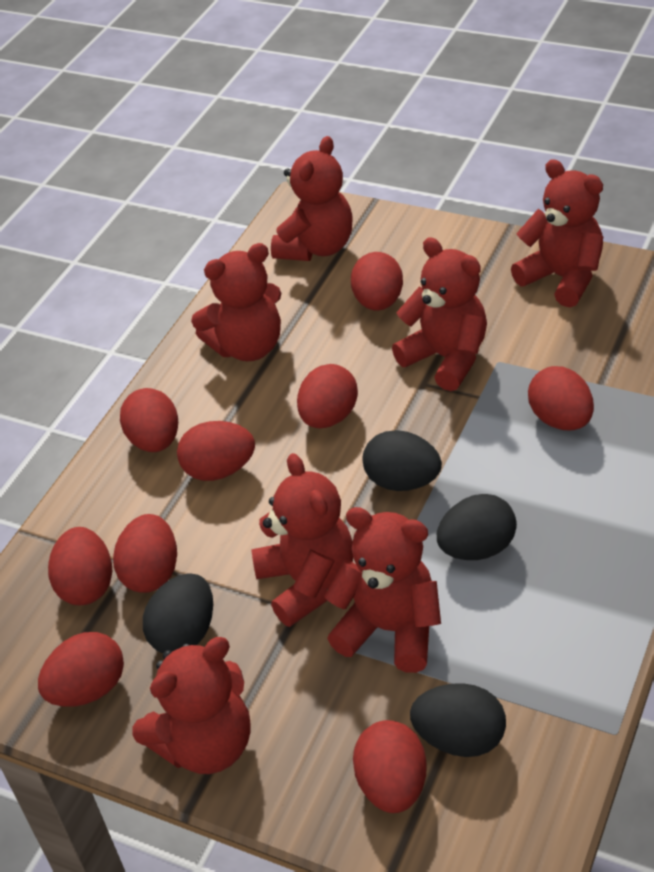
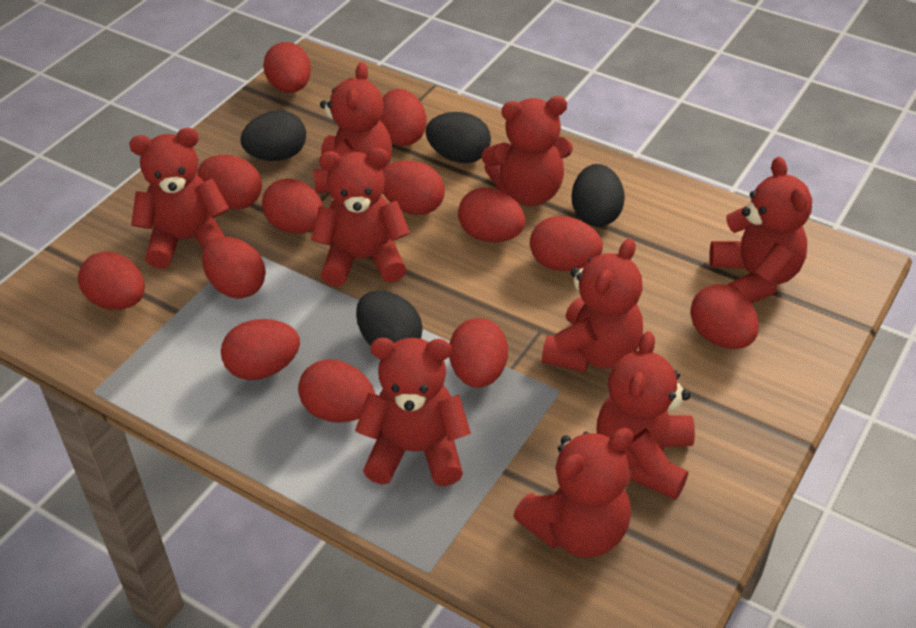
red egg: [38,632,124,707] [48,527,112,606] [113,514,177,593] [120,388,178,452] [177,421,255,481] [297,364,358,428] [351,252,403,311] [353,720,427,813] [528,366,594,430] = 9 -> [78,252,145,310] [197,155,262,210] [202,236,266,299] [221,319,300,380] [262,178,324,234] [263,42,311,93] [298,360,375,423] [380,89,427,146] [382,161,445,215] [449,318,508,388] [458,188,525,242] [530,216,603,271] [690,284,759,349] = 13
red teddy bear: [132,637,251,774] [191,243,282,361] [251,453,353,627] [271,136,353,261] [324,507,441,673] [392,237,487,391] [511,159,603,307] = 7 -> [129,128,229,269] [311,148,410,287] [313,62,392,193] [355,338,471,486] [481,96,573,206] [514,428,634,558] [542,238,643,372] [596,331,695,500] [709,157,812,303] = 9

